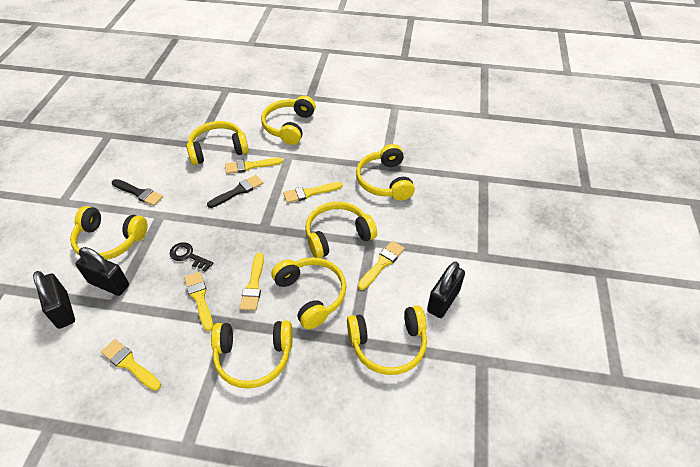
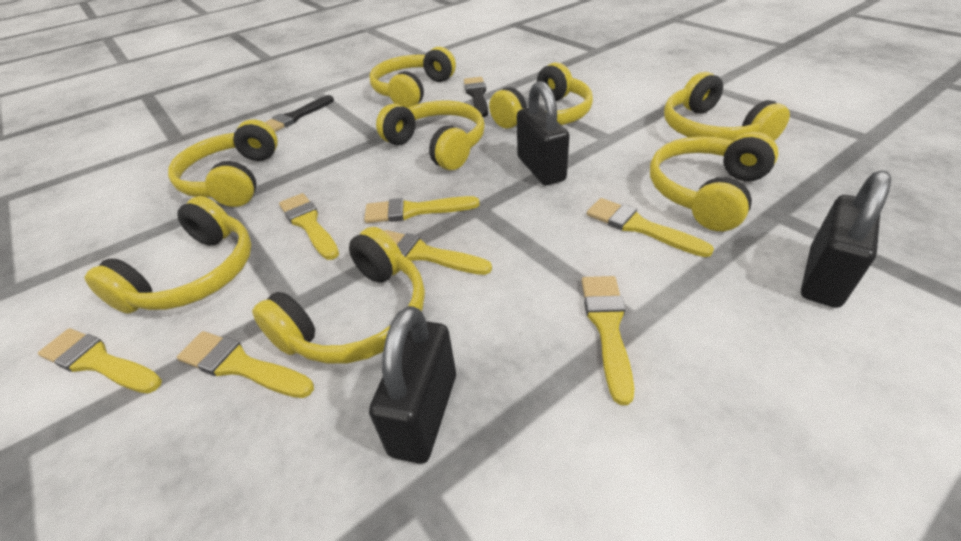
black key: [170,242,213,272] = 1 -> none = 0
yellow brush: [101,339,161,391] [184,272,213,332] [225,158,283,174] [240,253,264,311] [283,182,343,203] [358,241,405,290] = 6 -> [38,328,162,393] [177,331,314,398] [279,193,339,260] [364,196,480,223] [384,230,492,275] [582,276,634,405] [587,198,714,257] = 7

